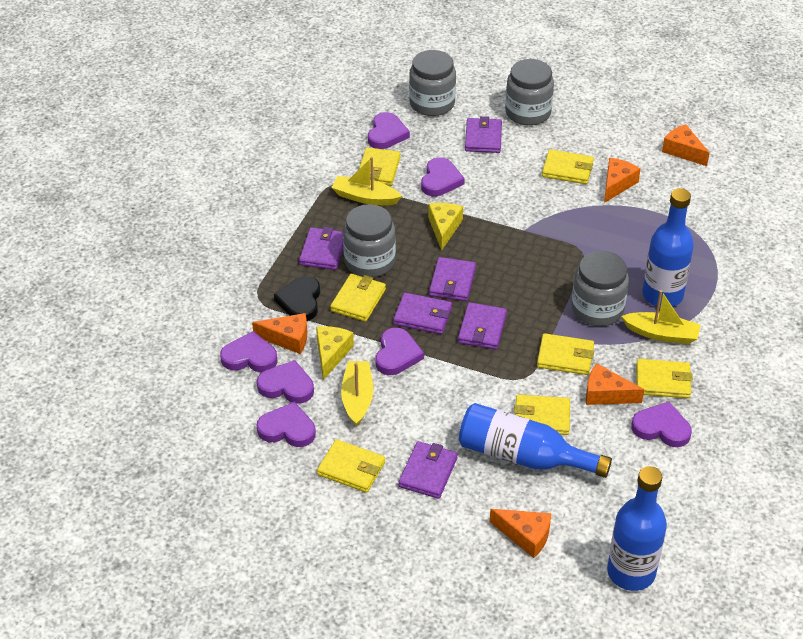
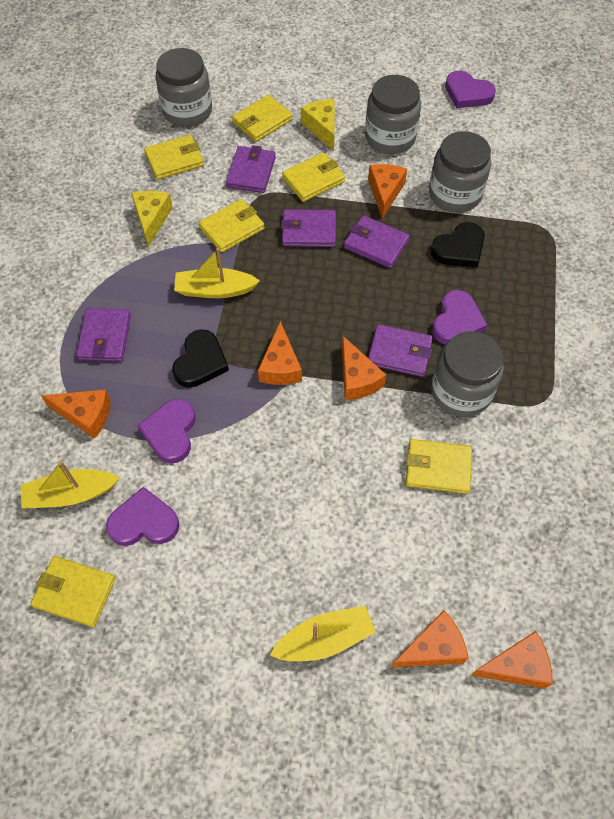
black heart: [274,276,320,321] = 1 -> [172,329,229,388] [431,222,485,268] = 2
blue bottle: [459,403,612,478] [607,466,667,591] [642,188,694,307] = 3 -> none = 0
orange cheese: [252,313,307,354] [490,509,551,558] [586,364,644,405] [604,158,641,203] [662,124,710,166] = 5 -> [41,389,111,439] [258,321,302,385] [342,336,386,400] [368,164,407,219] [391,610,469,668] [471,631,553,689] = 6
purple heart: [220,331,277,372] [257,360,314,404] [257,402,316,447] [368,112,410,149] [375,328,424,375] [421,157,465,197] [631,402,692,447] = 7 -> [106,487,179,546] [138,399,196,463] [432,290,487,345] [445,71,496,108] = 4
purple wallet: [299,227,343,270] [393,293,452,334] [398,441,458,499] [429,257,476,301] [458,302,507,350] [465,116,502,153] = 6 -> [76,308,131,362] [226,145,276,193] [281,209,336,247] [344,215,410,268] [368,324,433,377] = 5
yellow wallet: [317,439,385,493] [330,274,386,322] [359,147,401,186] [514,394,570,435] [537,333,594,375] [542,149,594,184] [636,359,693,398] = 7 -> [30,556,116,627] [144,135,204,180] [199,199,265,253] [232,95,293,142] [282,152,345,202] [406,439,472,494] = 6

